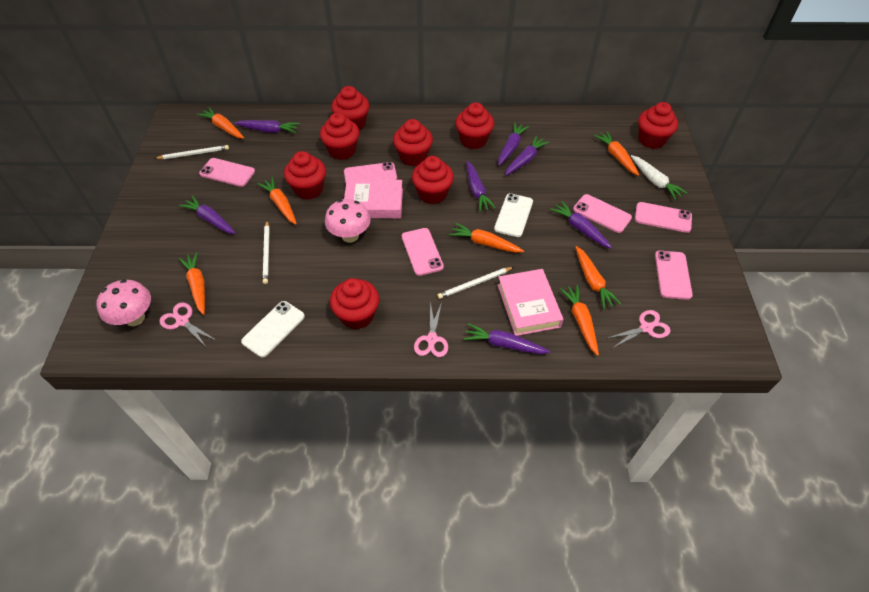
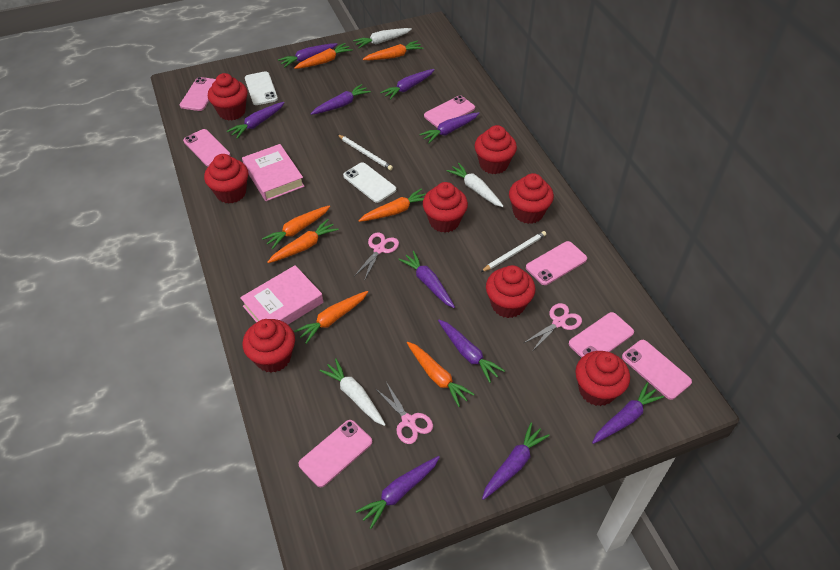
pink mushroom: [96,279,151,326] [325,199,371,243] = 2 -> none = 0
pink phone: [199,158,255,187] [344,162,397,182] [402,228,444,276] [573,194,632,233] [635,202,692,233] [655,251,693,300] = 6 -> [180,77,216,111] [183,129,230,167] [299,420,372,487] [424,95,475,128] [526,241,587,285] [569,312,634,358] [622,340,692,400] = 7
purple carrot: [179,196,236,234] [234,120,300,133] [463,323,550,354] [467,161,496,212] [498,122,529,166] [505,135,549,176] [550,201,612,249] = 7 -> [227,102,285,139] [278,43,337,68] [311,84,371,115] [356,456,440,529] [380,69,435,100] [398,251,455,308] [419,112,479,144] [438,320,505,383] [482,422,550,500] [592,382,664,444] = 10
white carrot: [631,155,687,200] = 1 -> [319,359,386,426] [353,28,412,48] [446,163,504,207] = 3
white pencil: [154,145,229,159] [263,221,270,284] [438,267,514,299] = 3 -> [337,134,393,170] [481,231,546,272] = 2

